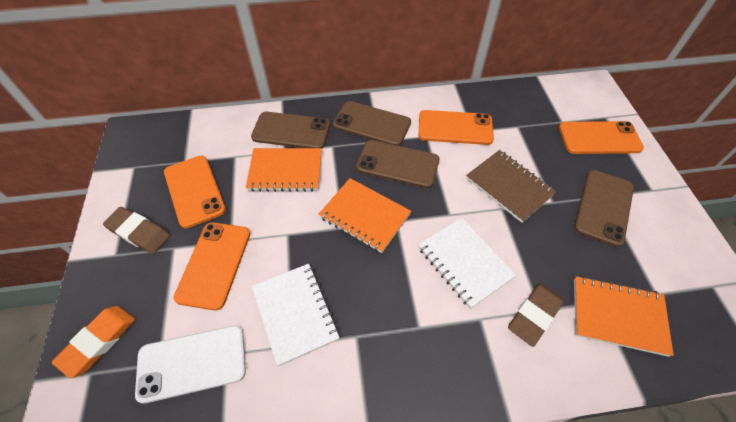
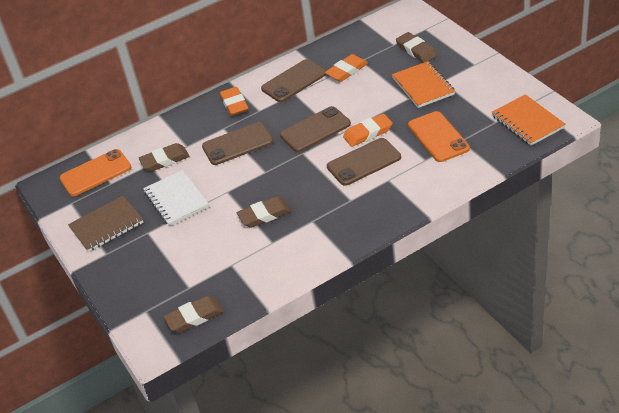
brown eraser: [103,207,170,254] [508,283,564,347] = 2 -> [138,143,190,171] [163,296,223,333] [237,196,291,228] [396,32,437,63] = 4
orange eraser: [52,306,135,378] = 1 -> [220,87,249,116] [325,54,368,82] [343,114,393,147] = 3
orange notebook: [246,148,322,192] [319,178,411,253] [574,276,674,357] = 3 -> [392,61,455,108] [491,94,566,146] = 2
orange phone: [164,156,226,229] [174,222,250,311] [419,110,494,145] [559,121,644,154] = 4 -> [60,149,131,196] [408,111,470,162] = 2
white notebook: [252,264,340,366] [418,217,516,309] = 2 -> [143,170,209,226] = 1
white phone: [135,325,246,404] = 1 -> none = 0

